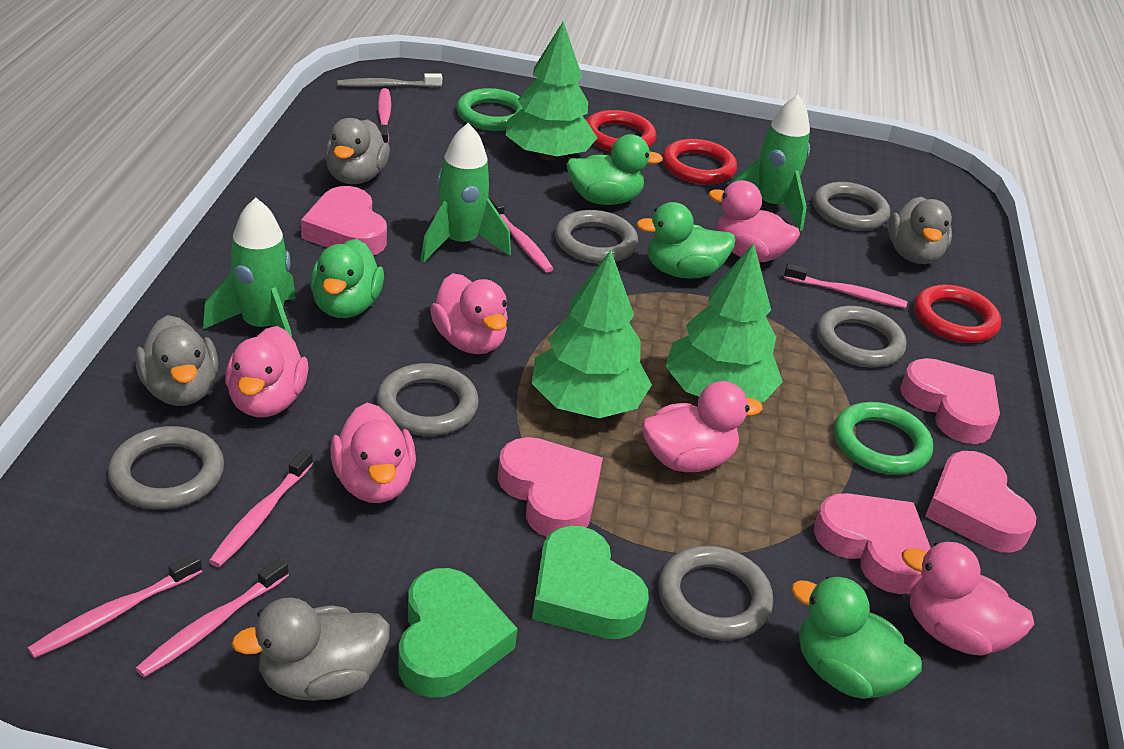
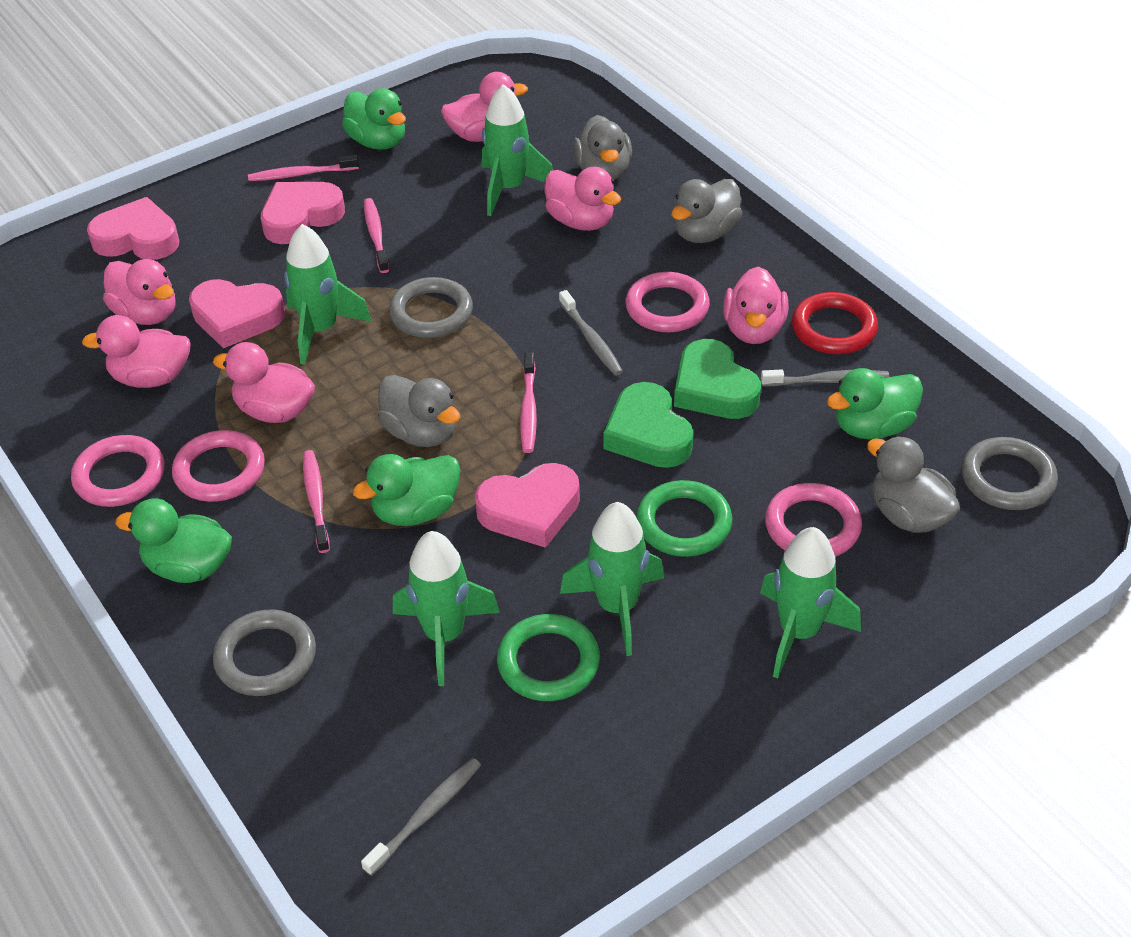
green rocket: [203,197,296,337] [420,123,511,263] [732,94,810,231] = 3 -> [284,224,372,365] [393,531,500,686] [482,84,553,216] [560,502,664,656] [760,527,861,678] = 5
green tree: [505,22,597,160] [532,250,652,418] [665,243,783,402] = 3 -> none = 0
grey ring: [108,426,224,509] [377,363,479,436] [555,210,638,264] [658,546,773,640] [813,182,890,231] [817,306,906,367] = 6 -> [213,609,316,696] [389,277,473,338] [962,437,1058,510] = 3
grey toothbrush: [337,73,442,87] = 1 -> [361,758,481,876] [559,290,623,376] [761,369,890,387] = 3
pink heart: [301,186,387,255] [497,437,603,537] [814,493,931,594] [900,358,1000,444] [925,451,1037,553] = 5 -> [87,197,179,260] [189,279,285,348] [261,182,345,244] [475,463,580,548] = 4
pink ring: none = 0 -> [71,435,164,507] [172,430,265,502] [625,272,710,332] [765,483,862,557] = 4
pink toothbrush: [28,553,202,658] [135,558,289,678] [209,449,313,567] [378,88,391,143] [489,197,553,272] [784,263,907,308] = 6 -> [248,155,359,181] [303,450,330,553] [364,198,389,273] [520,352,537,453] = 4
red ring: [586,110,656,152] [662,139,737,185] [914,284,1001,343] = 3 -> [792,292,878,354] = 1

